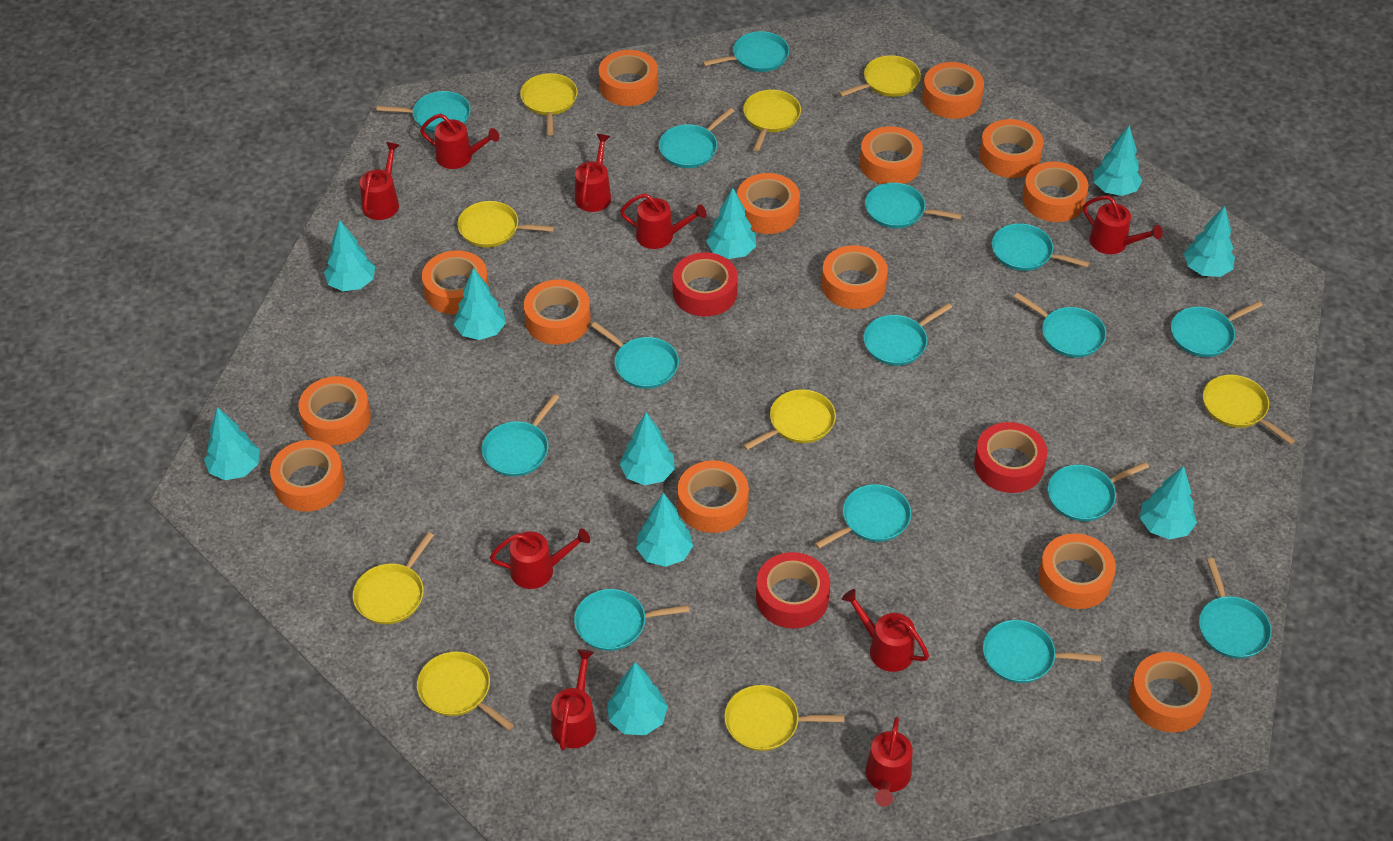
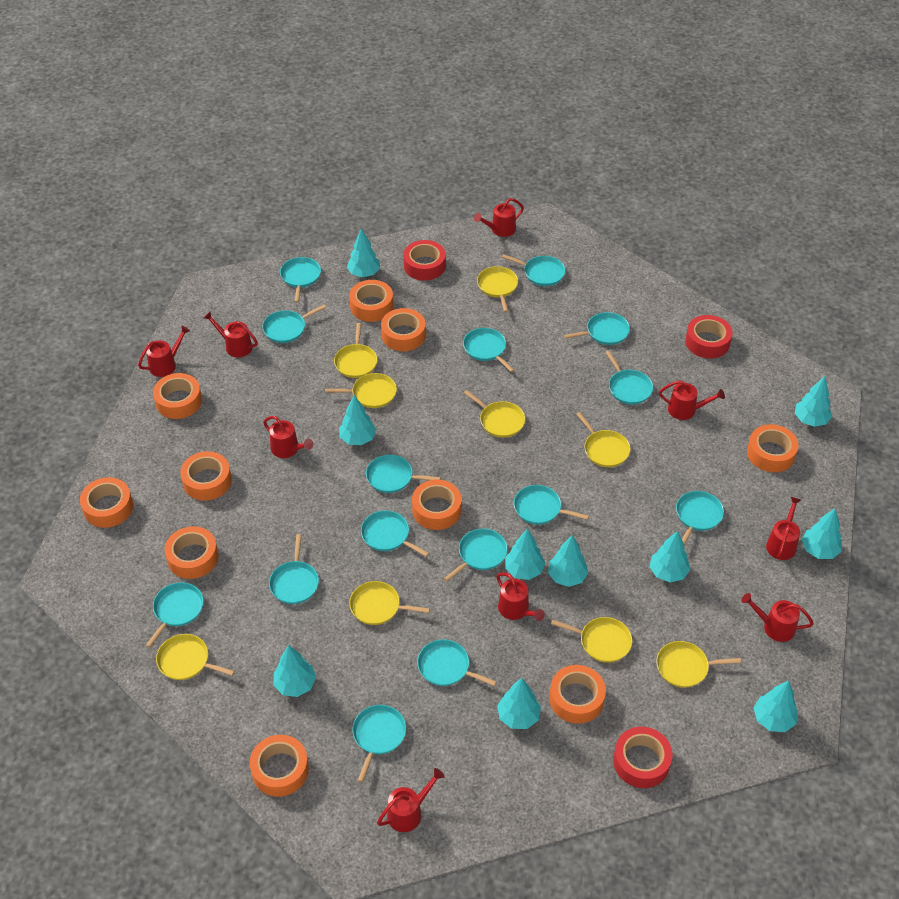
orange tape: [270,440,345,512] [298,376,371,445] [422,250,489,314] [524,279,591,345] [599,50,658,106] [678,460,749,533] [737,173,800,234] [822,245,888,309] [860,126,923,184] [922,62,984,119] [979,119,1044,178] [1023,162,1088,222] [1039,533,1116,609] [1129,652,1211,733] = 14 -> [80,477,133,528] [153,373,202,419] [164,526,218,579] [180,451,232,501] [250,735,309,797] [349,280,393,322] [381,308,426,351] [412,479,462,530] [549,665,606,724] [747,424,799,472] = 10

